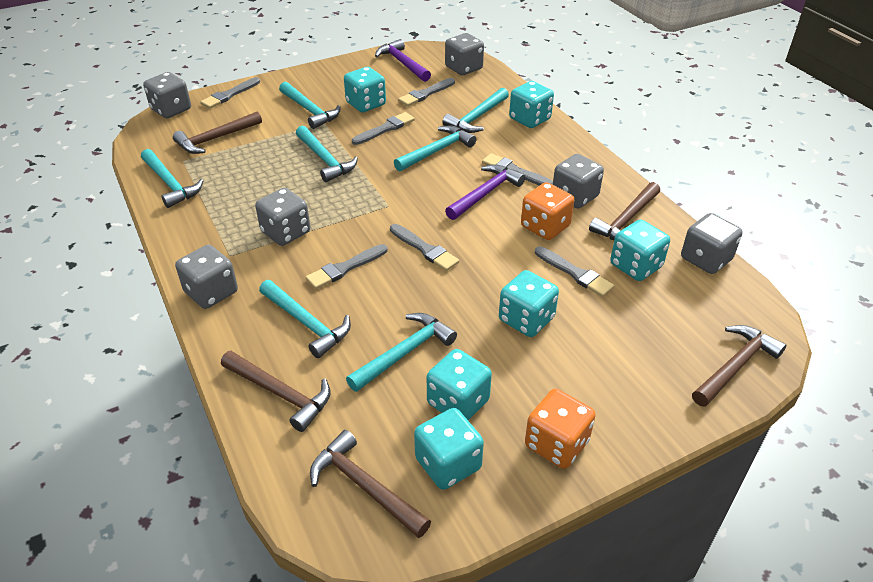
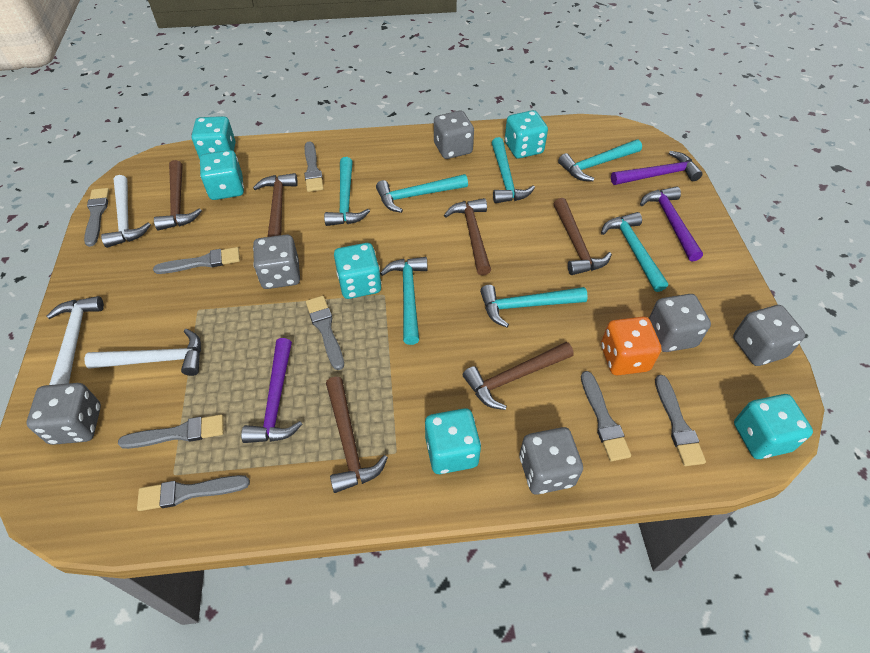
brown hammer: [173,112,262,154] [221,351,331,432] [310,430,431,538] [589,182,660,240] [692,325,786,407] = 5 -> [154,160,202,231] [253,173,298,237] [326,376,388,493] [444,198,491,276] [463,342,574,410] [554,198,612,275] = 6
grey brush: [200,77,260,109] [306,244,388,289] [352,112,415,145] [390,224,459,271] [398,78,455,106] [482,153,553,186] [535,246,614,297] = 7 -> [84,188,109,247] [118,414,223,449] [137,475,250,511] [153,247,240,274] [304,142,324,192] [306,296,344,370] [581,371,631,461] [655,375,706,466] = 8
orange dice: [521,182,574,240] [525,389,596,469] = 2 -> [601,317,662,376] = 1
purple hammer: [375,39,431,82] [445,164,525,220] = 2 -> [241,338,303,443] [611,151,703,185] [640,186,703,261] = 3
white hammer: none = 0 -> [47,296,104,385] [84,329,201,376] [101,175,151,248] = 3

